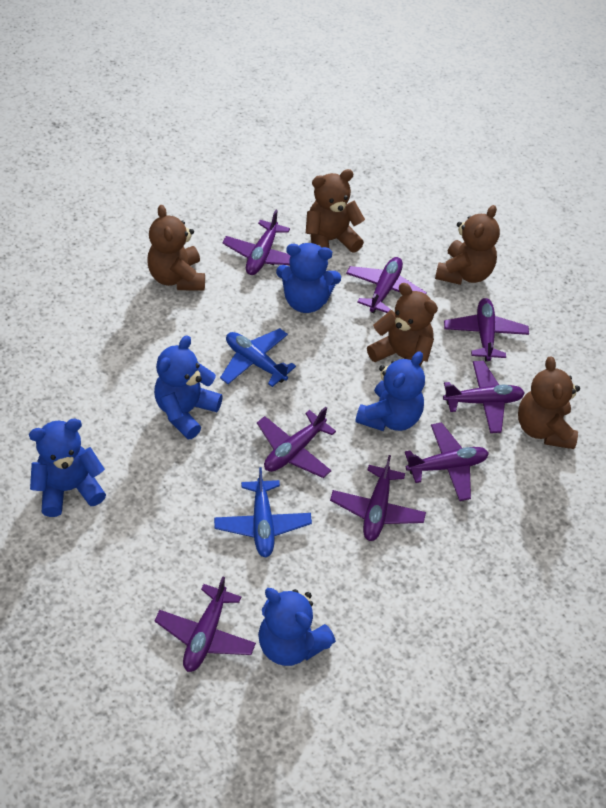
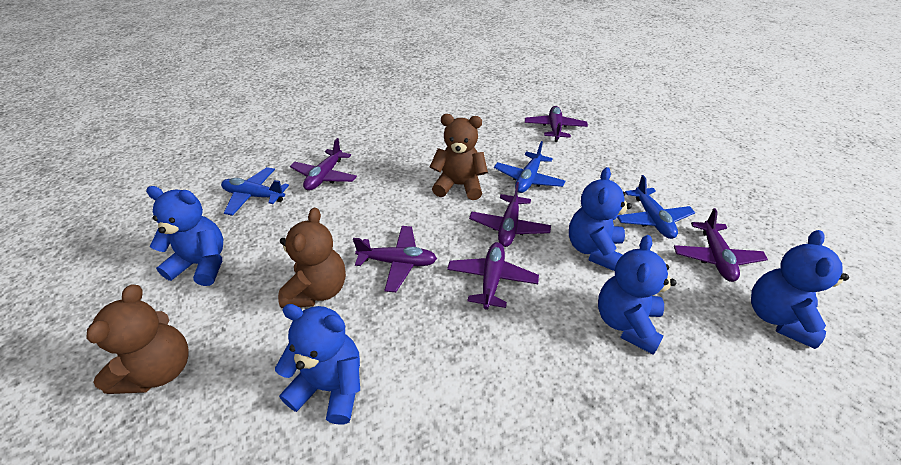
blue plane: [214,467,312,558] [220,328,296,387] = 2 -> [221,167,289,216] [494,141,565,193] [617,175,695,239] = 3
brown teddy bear: [147,205,205,291] [306,169,365,253] [367,283,438,366] [435,205,500,285] [518,357,580,449] = 5 -> [86,284,189,394] [278,208,346,308] [430,114,488,200] = 3
purple plane: [154,577,256,672] [222,210,290,275] [257,407,336,478] [330,455,426,541] [346,257,427,313] [405,423,489,501] [443,361,525,433] [444,298,529,362] = 8 -> [290,138,357,191] [353,226,437,292] [447,242,539,310] [469,182,551,247] [525,106,588,142] [674,208,768,282] = 6

